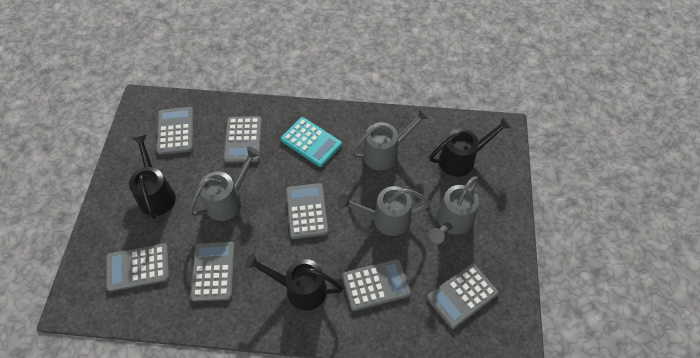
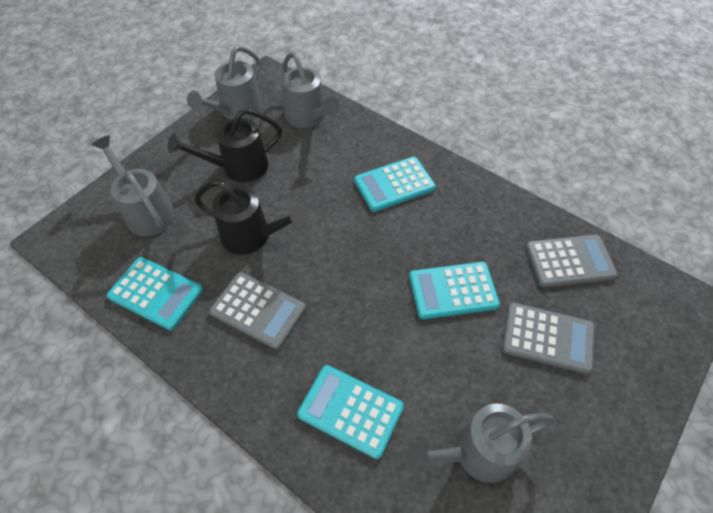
black watering can: [129,135,176,219] [245,253,343,311] [429,117,512,177] = 3 -> [168,108,282,182] [194,180,307,254] = 2
grey calculator: [106,243,170,292] [157,107,194,155] [190,242,235,302] [224,116,262,163] [286,183,329,239] [342,259,411,311] [427,263,499,329] = 7 -> [209,272,306,350] [502,303,595,374] [526,235,618,287] = 3
turquoise calculator: [281,117,342,167] = 1 -> [107,257,203,330] [297,365,404,459] [354,157,436,212] [409,262,500,319] = 4

